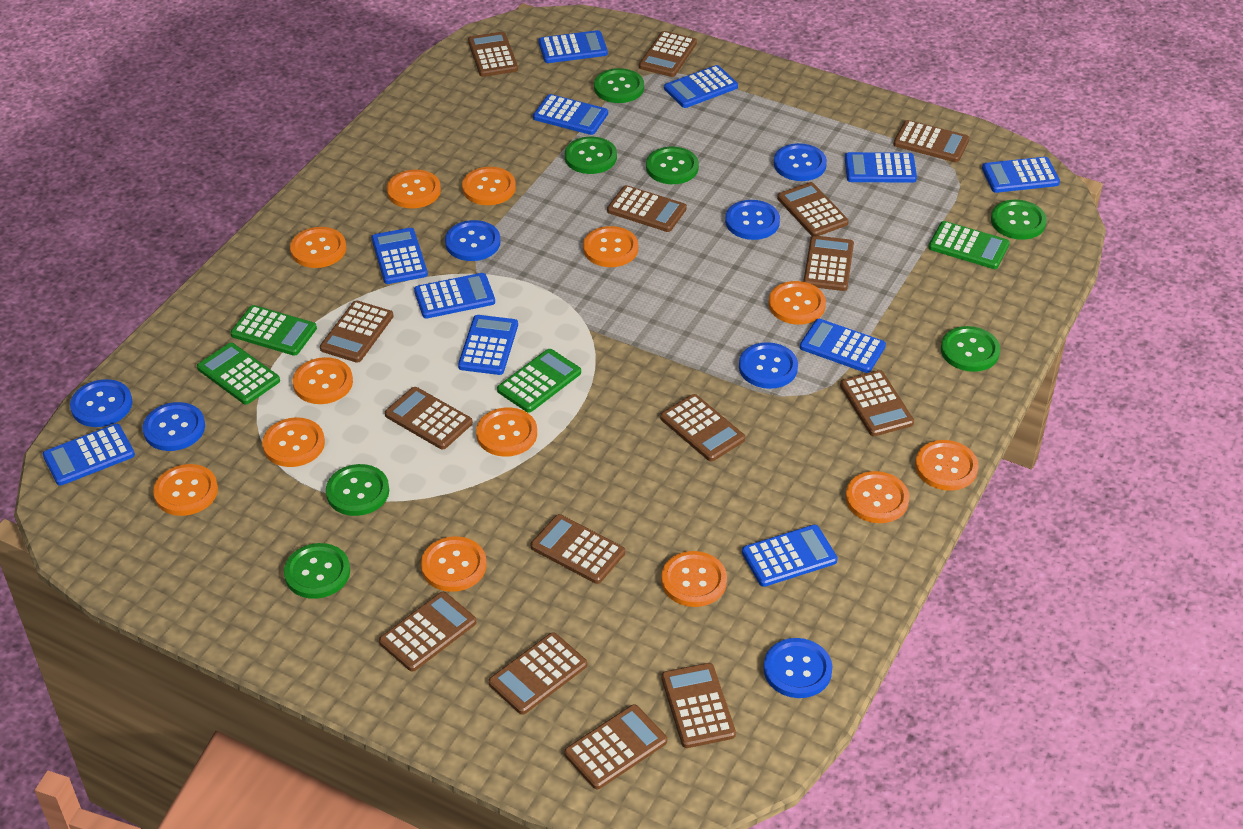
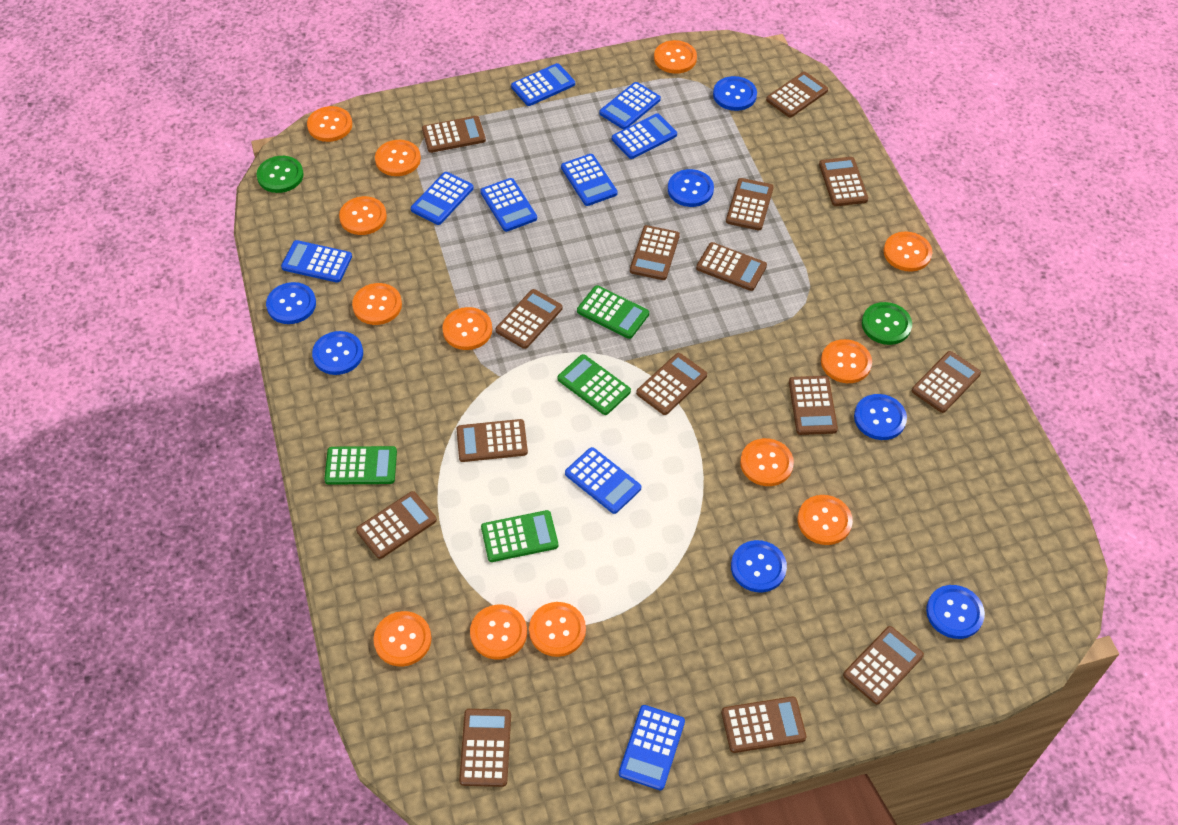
blue calculator: [43,424,135,486] [372,228,428,284] [414,273,495,319] [458,315,518,375] [533,94,608,135] [539,30,608,63] [664,65,738,108] [742,525,838,587] [800,319,886,373] [845,152,917,183] [982,157,1060,193] = 11 -> [281,240,352,283] [411,172,474,225] [480,178,537,232] [511,63,575,106] [561,154,618,206] [565,447,641,514] [600,82,661,129] [612,113,677,159] [619,705,685,790] = 9
green button: [284,543,350,599] [326,464,389,516] [565,137,617,174] [594,68,644,103] [646,147,699,184] [941,326,1000,372] [991,199,1047,240] = 7 -> [257,156,304,193] [862,302,912,345] = 2

